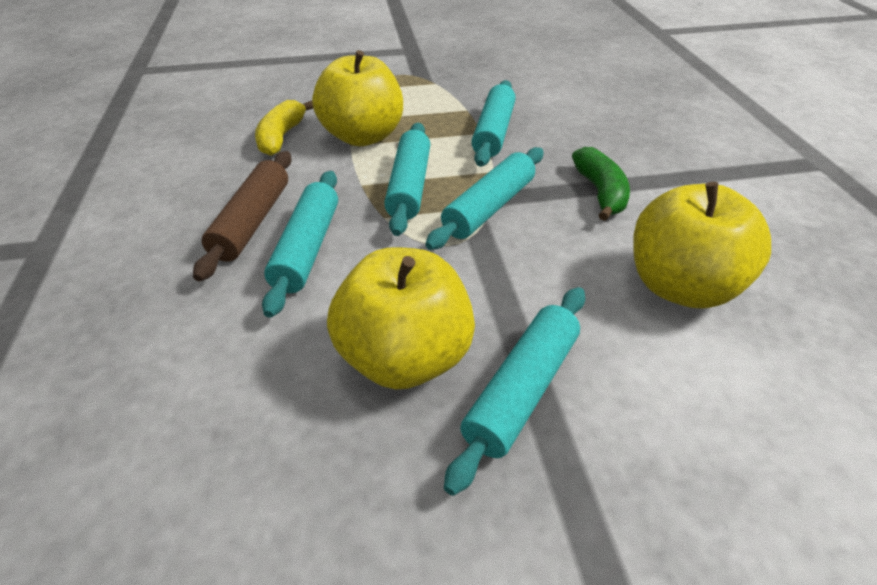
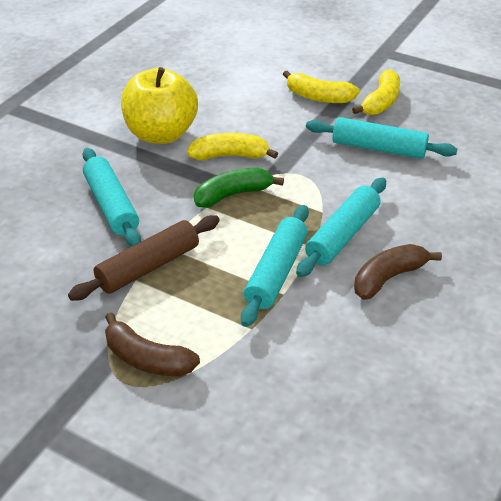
brown banana: none = 0 -> [105,312,200,377] [354,244,442,300] = 2
turquoise rolling pin: [262,171,338,318] [384,123,430,236] [425,147,544,250] [444,287,585,496] [471,80,516,167] = 5 -> [82,148,141,247] [241,205,309,327] [296,178,386,277] [306,117,457,159] = 4
yellow apple: [312,50,403,146] [327,247,475,390] [633,182,771,309] = 3 -> [121,67,198,144] = 1
yellow banana: [255,100,313,156] = 1 -> [187,133,278,160] [283,71,360,103] [352,69,400,115] = 3

